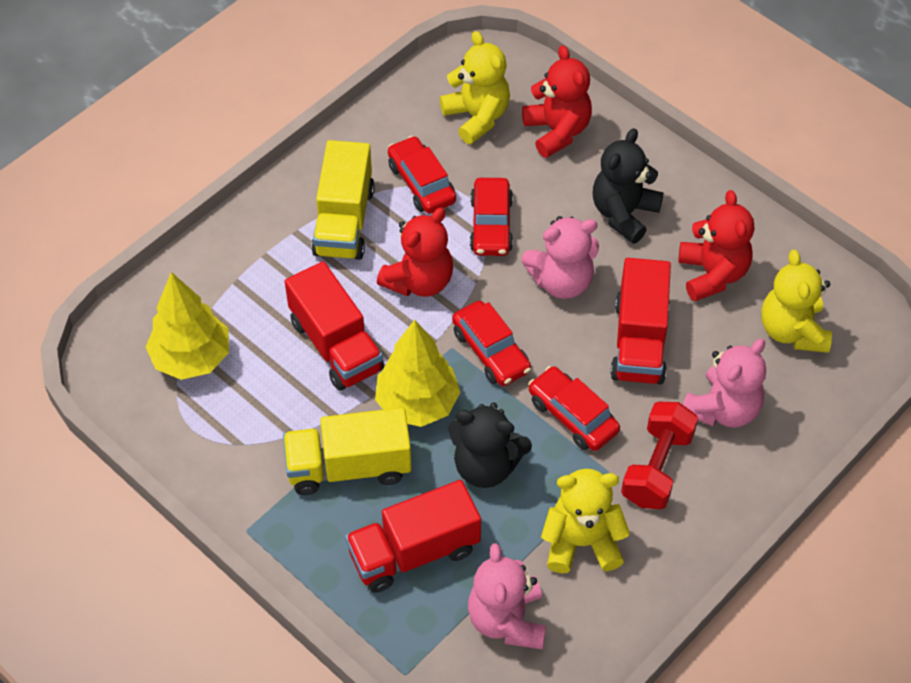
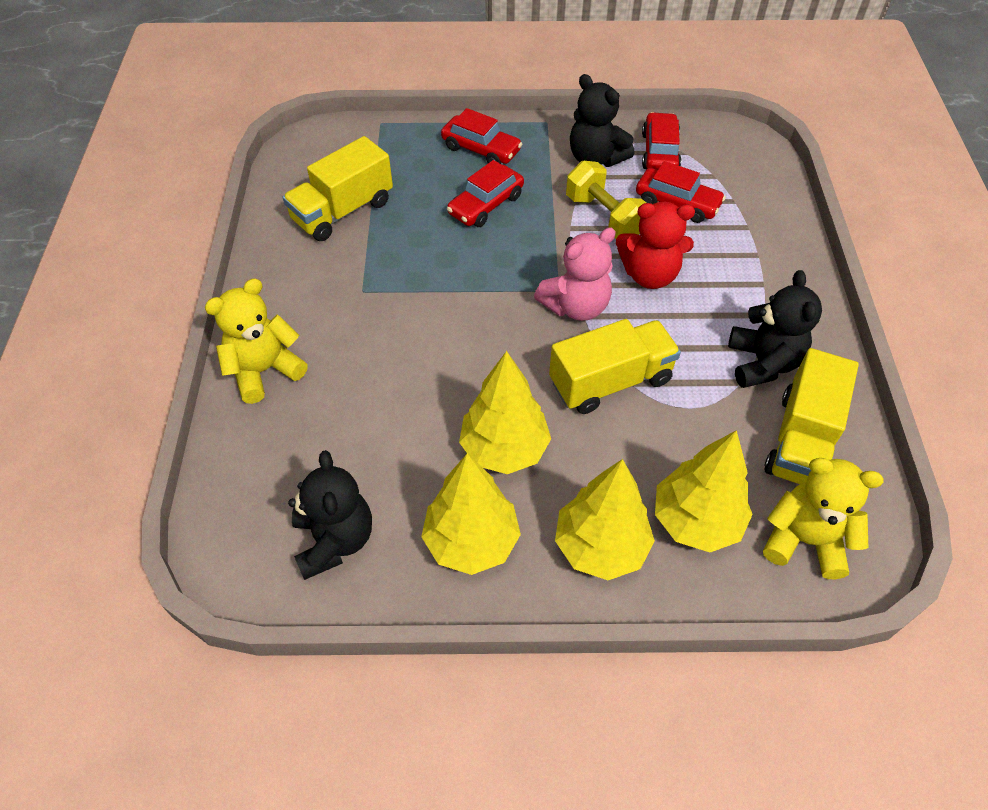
black teddy bear: [448,402,532,488] [593,128,664,244] = 2 -> [288,450,372,580] [570,74,634,167] [728,270,822,388] = 3
pink teddy bear: [468,543,546,650] [522,216,599,299] [683,339,766,428] = 3 -> [534,227,616,321] = 1
red dumbbell: [621,402,698,509] = 1 -> none = 0
red teddy bear: [377,208,453,297] [522,45,592,158] [678,190,754,302] = 3 -> [616,202,695,289] = 1
red truck: [285,261,384,391] [345,480,481,593] [610,258,671,384] = 3 -> none = 0
yellow dumbbell: none = 0 -> [566,161,646,239] = 1
yellow teddy bear: [440,31,510,144] [541,469,630,573] [761,250,832,353] = 3 -> [205,278,308,404] [763,458,884,579] = 2
yellow tree: [146,272,229,380] [375,320,460,427] = 2 -> [421,453,521,575] [459,351,551,474] [555,459,655,580] [655,430,753,552] = 4
yellow truck: [283,408,412,495] [311,140,375,260] = 2 -> [283,136,393,241] [549,319,681,414] [764,348,859,484] = 3

